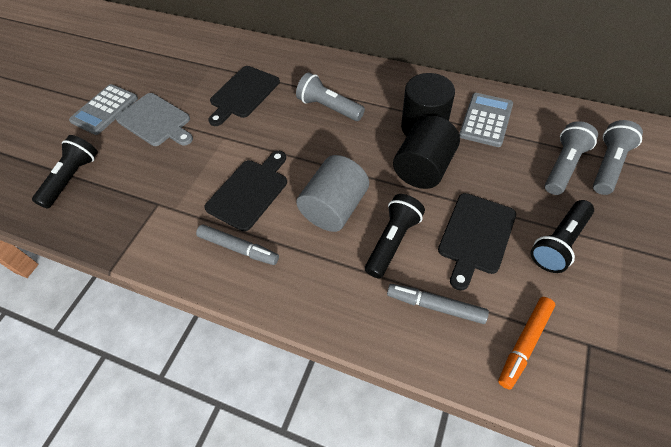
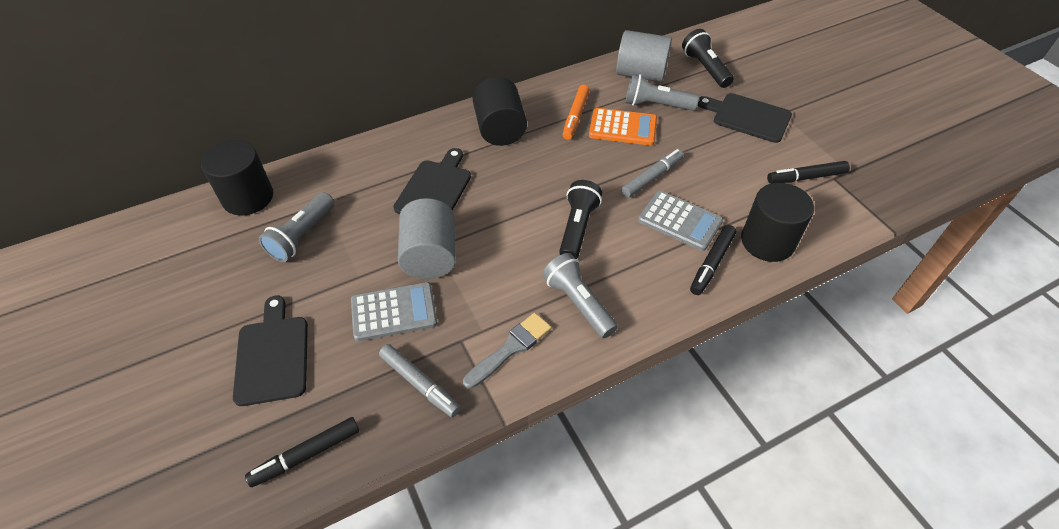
black cylinder: [393,115,460,189] [401,73,455,137] = 2 -> [201,140,273,216] [472,77,527,146] [741,183,814,262] = 3
black flashlight: [32,135,98,209] [365,194,425,278] [531,200,594,273] = 3 -> [559,180,602,259] [682,29,734,88] = 2
black marker: none = 0 -> [245,417,359,487] [690,225,736,295] [767,161,850,184] = 3
grey brush: none = 0 -> [463,313,551,389] = 1
grey cutting board: [116,93,193,146] = 1 -> none = 0
grey cylinder: [296,155,369,232] = 1 -> [398,198,456,279] [616,30,672,82] = 2
orange calculator: none = 0 -> [589,108,657,146] = 1

